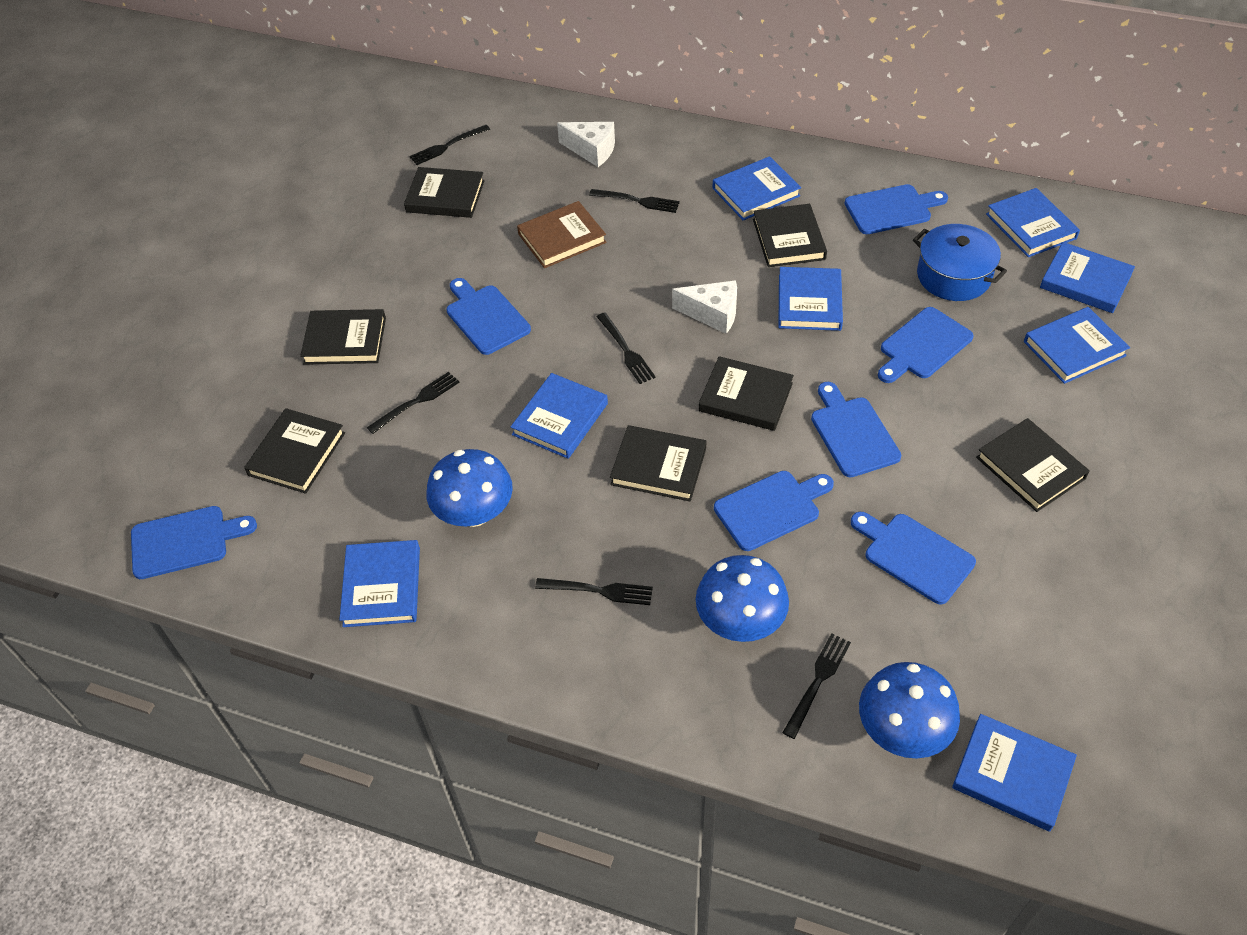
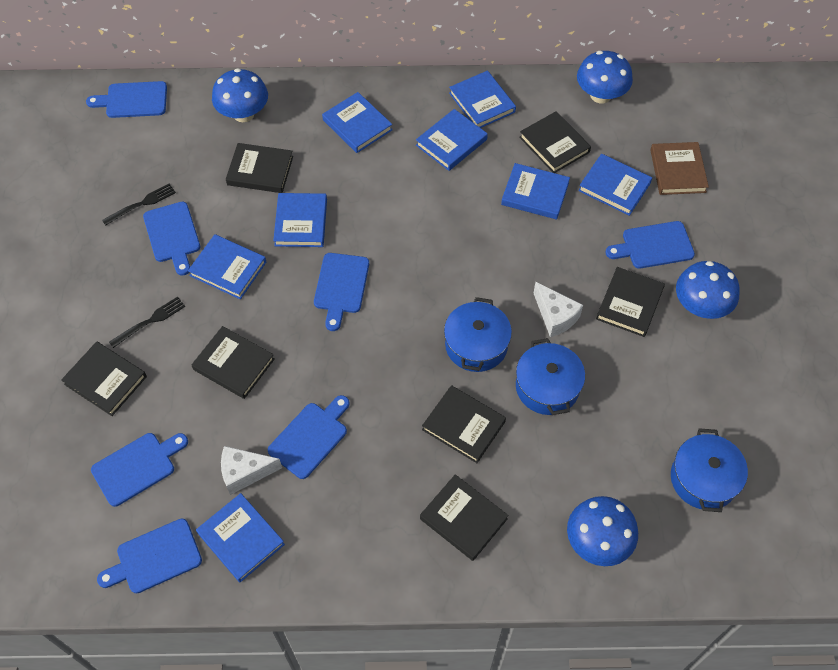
black fork: [367,372,460,434] [409,125,490,165] [535,578,653,605] [589,189,680,213] [597,313,656,384] [782,633,851,739] = 6 -> [102,184,176,226] [109,297,185,348] = 2
blue mushroom: [426,449,513,527] [696,555,789,642] [859,662,960,758] = 3 -> [212,68,268,122] [567,496,638,566] [577,51,633,103] [676,261,740,319] = 4
blue pot: [913,224,1007,301] = 1 -> [444,297,512,372] [516,338,585,415] [671,428,748,512] = 3

